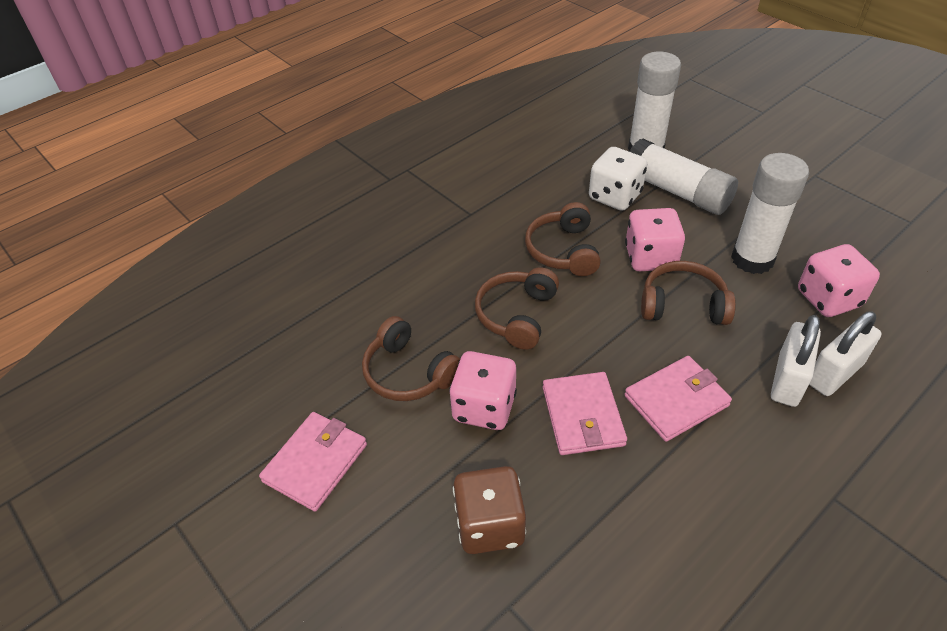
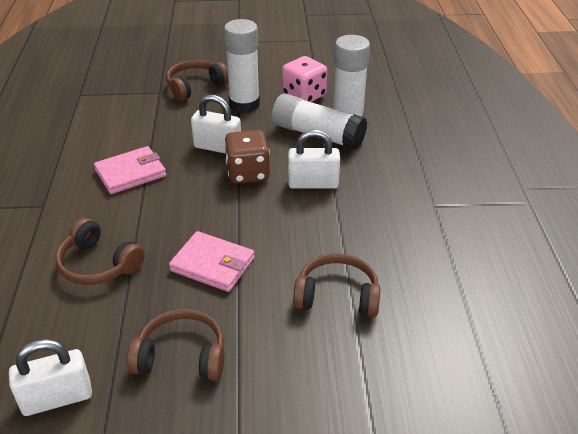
pink dice: [449,351,517,430] [625,208,685,271] [798,244,880,317] = 3 -> [282,56,327,102] = 1
pink wallet: [259,412,367,512] [543,372,627,455] [624,356,732,442] = 3 -> [94,146,166,194] [169,231,255,292] = 2
white dice: [589,147,647,211] = 1 -> none = 0
white padlock: [771,315,821,407] [809,311,882,396] = 2 -> [9,339,92,416] [191,95,241,154] [288,129,340,189] = 3

